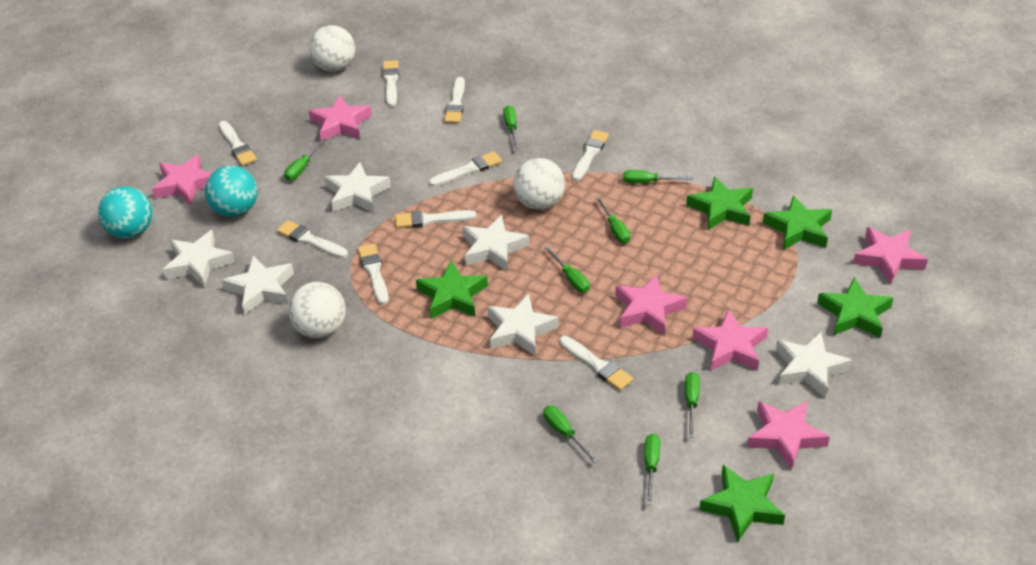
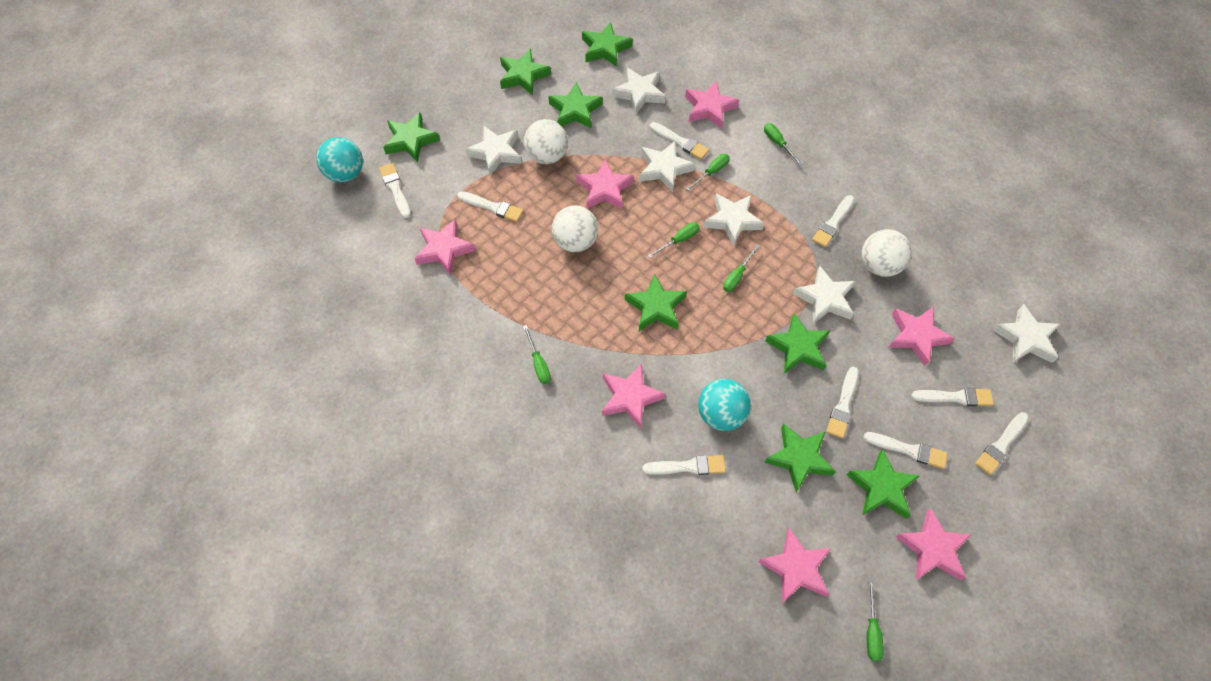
green screwdriver: [284,139,327,181] [503,105,519,149] [543,406,598,463] [544,246,590,293] [595,196,630,243] [623,170,693,183] [644,434,660,505] [685,372,700,438] = 8 -> [523,325,551,384] [648,222,700,258] [686,154,730,191] [723,244,760,292] [764,123,803,166] [867,578,884,661] = 6
green star: [416,261,488,319] [686,176,753,230] [699,465,785,542] [763,195,832,250] [817,277,893,338] = 5 -> [383,112,440,162] [500,49,551,95] [548,83,603,129] [582,22,633,67] [625,274,687,331] [764,424,836,492] [765,313,830,374] [847,450,919,519] = 8
pink star: [152,154,213,206] [309,95,372,141] [615,274,687,335] [692,309,768,371] [747,401,830,470] [853,227,928,285] = 6 -> [414,219,476,275] [576,159,634,209] [602,363,666,428] [685,80,739,129] [758,528,831,603] [888,306,955,366] [896,508,972,580] = 7

